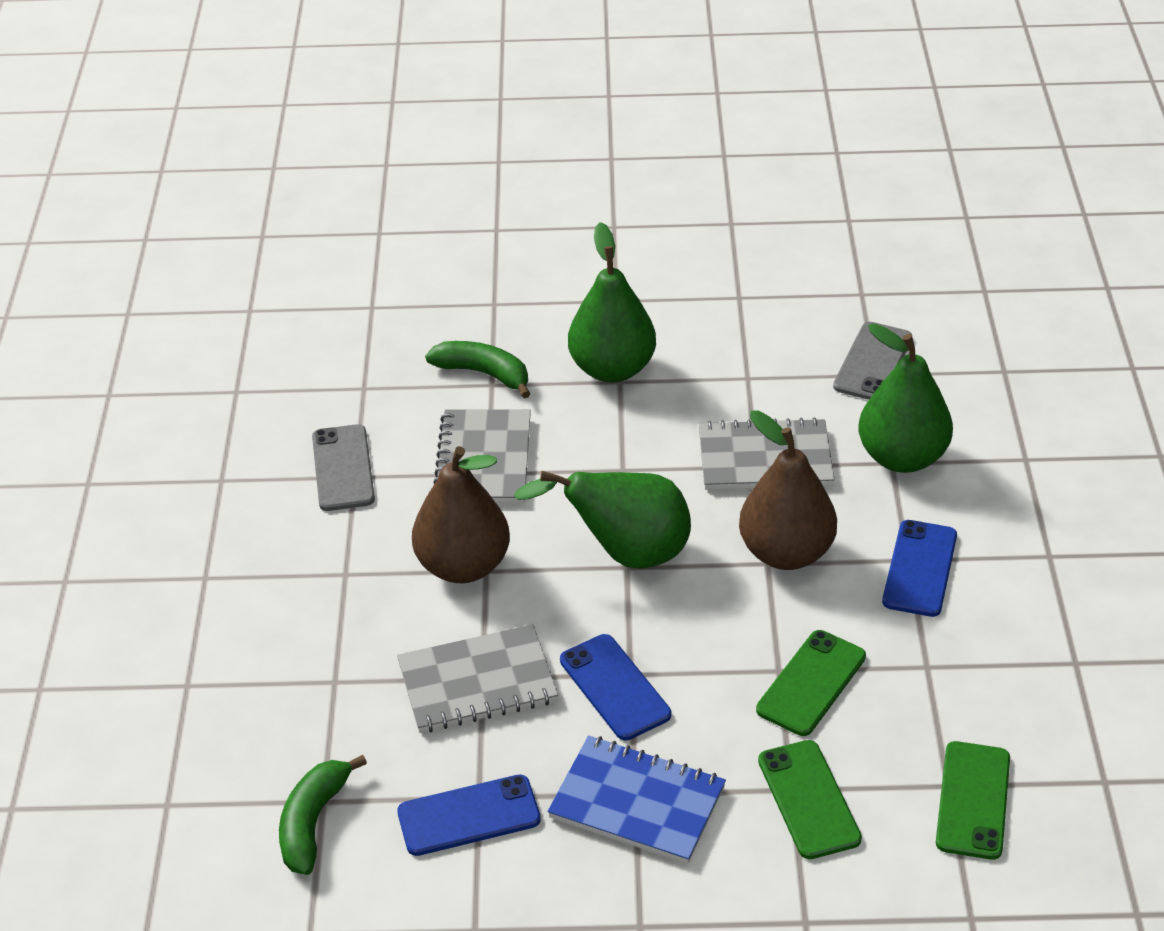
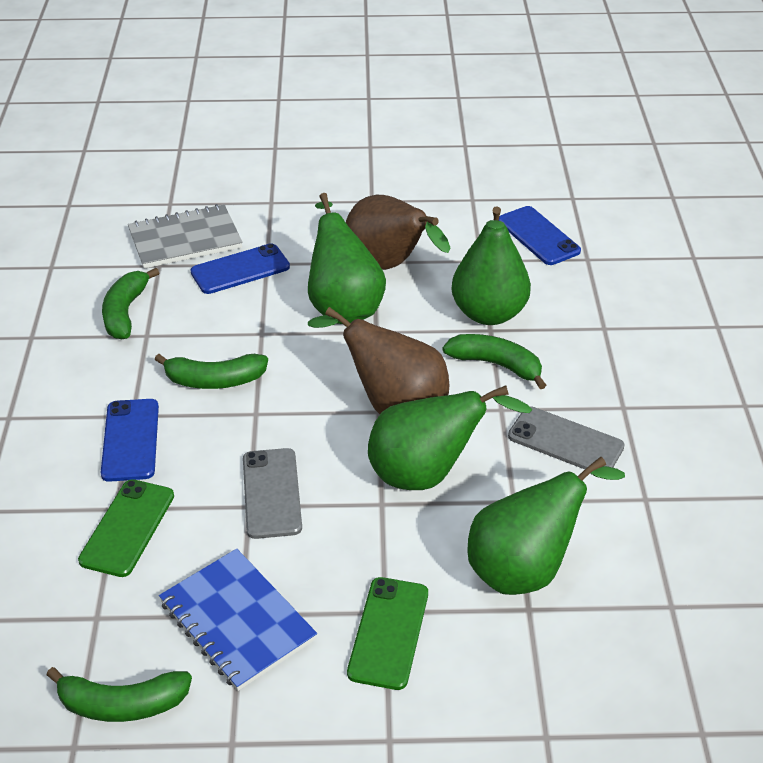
green banana: [279,754,367,875] [425,341,530,398] = 2 -> [47,667,192,722] [102,268,159,339] [155,354,268,389] [442,334,546,389] = 4
green pear: [514,471,691,569] [568,222,656,382] [858,323,953,473] = 3 -> [308,193,386,324] [368,385,533,490] [451,206,531,325] [467,457,625,595] = 4
green phone: [756,630,866,736] [758,740,862,859] [936,741,1010,860] = 3 -> [78,479,174,577] [347,577,428,690] = 2
grey notebook: [397,624,558,733] [433,409,531,503] [699,417,835,490] = 3 -> [128,204,243,269] = 1

